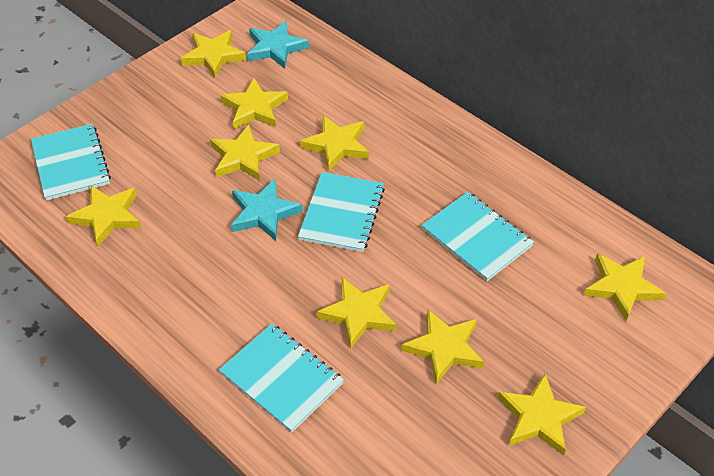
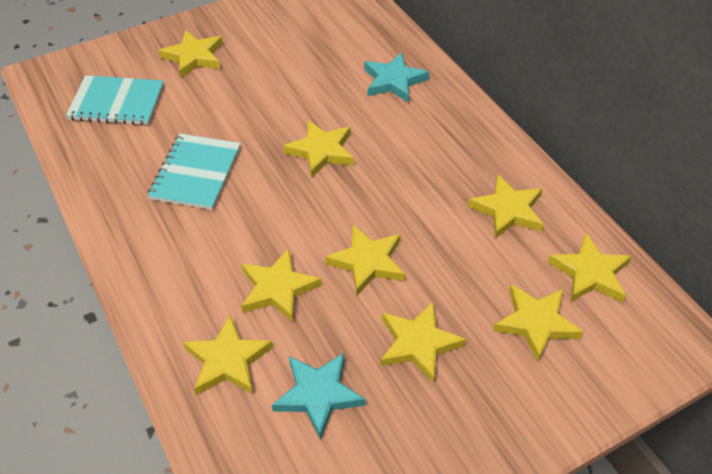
turquoise notebook: [31,124,111,201] [219,324,344,433] [298,172,385,252] [421,192,534,281] = 4 -> [66,75,164,125] [148,133,241,210] = 2

